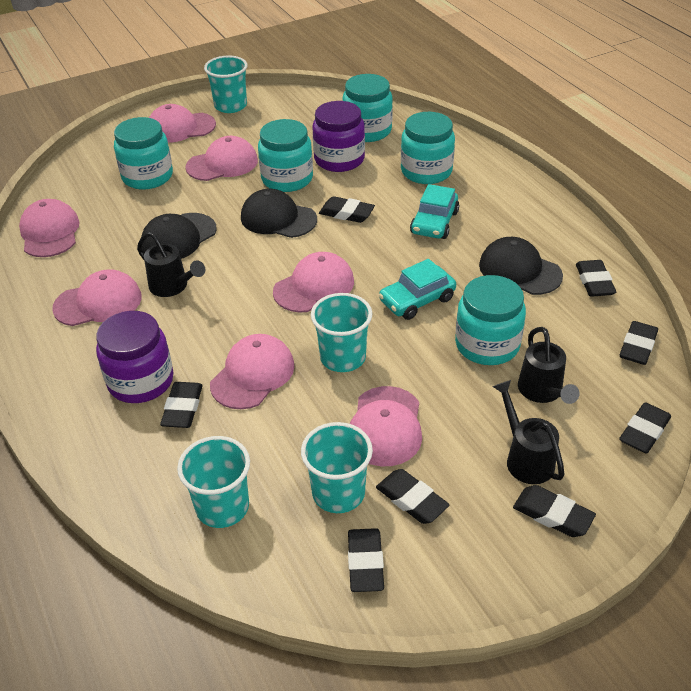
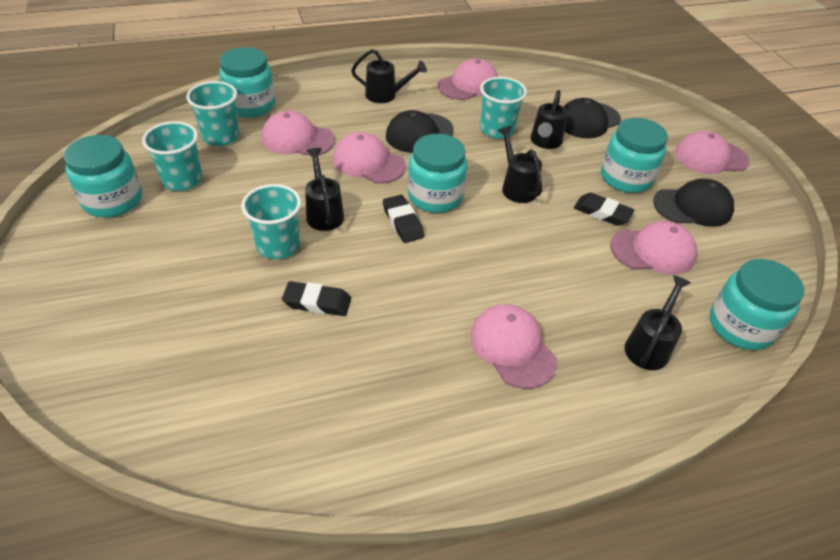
black eraser: [160,382,203,428] [319,196,375,223] [348,528,384,592] [376,469,449,524] [513,485,596,537] [576,260,616,297] [619,402,671,453] [620,321,658,365] = 8 -> [282,281,351,316] [383,195,424,243] [574,193,635,226] = 3
black watering can: [137,232,205,297] [493,380,565,484] [518,327,579,404] = 3 -> [305,148,344,231] [351,49,427,103] [498,126,542,203] [530,90,568,149] [625,275,691,370] = 5
pink cap: [19,199,80,257] [52,269,142,326] [149,104,216,143] [185,136,258,181] [210,334,295,409] [273,252,354,313] [350,386,422,466] = 7 -> [262,111,335,156] [333,132,406,184] [438,58,498,100] [470,304,557,389] [610,221,697,274] [675,131,749,174] = 6
purple jar: [96,311,174,403] [313,101,365,172] = 2 -> none = 0
turquoise car: [379,259,456,320] [410,184,459,239] = 2 -> none = 0

